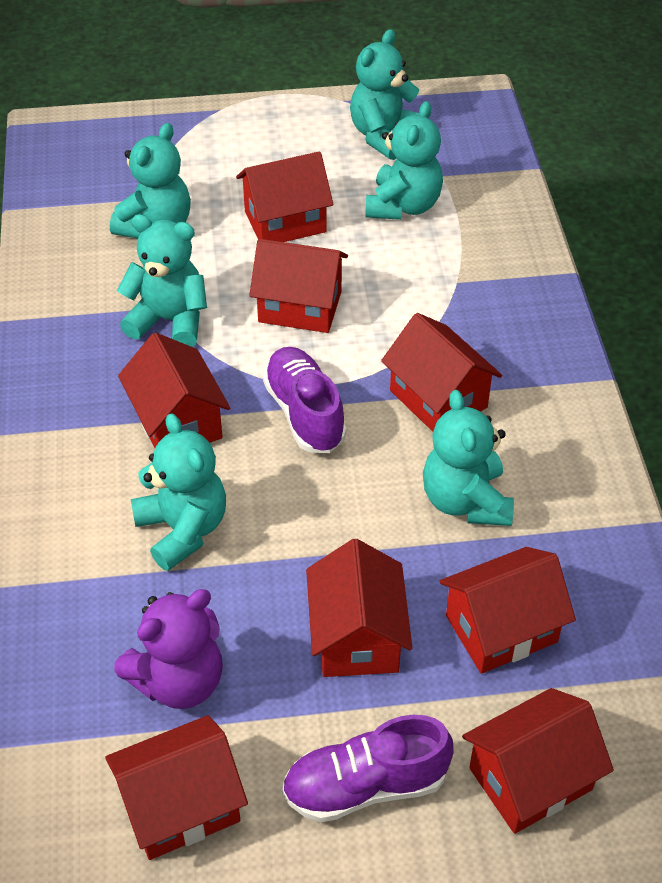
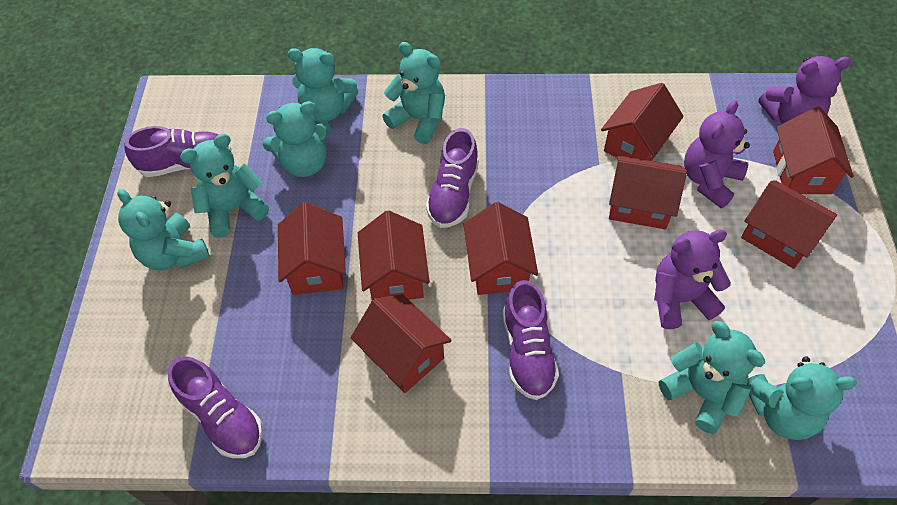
purple shoe: [263,347,346,453] [282,715,454,823] = 2 -> [124,126,232,177] [168,356,263,458] [426,128,479,228] [503,280,559,400] = 4
purple teddy bear: [114,589,223,709] = 1 -> [654,229,731,329] [684,100,750,208] [758,56,851,124] = 3
turquoise teddy bear: [110,123,191,238] [117,214,207,347] [131,413,226,571] [350,29,419,160] [365,101,443,220] [423,390,514,526] = 6 -> [117,189,210,270] [180,134,269,238] [263,101,331,177] [288,48,358,122] [382,42,445,144] [659,321,765,434] [747,356,857,440] = 7

